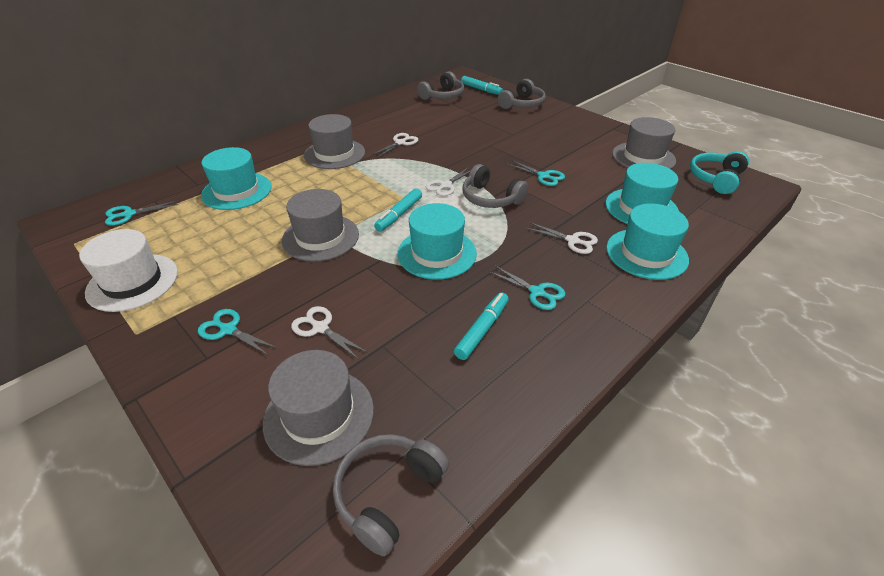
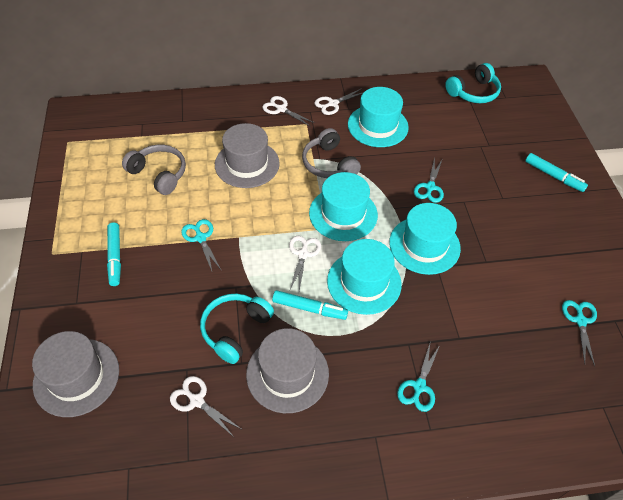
grey hat: [263,350,374,466] [282,189,359,262] [304,114,365,169] [612,117,676,169] = 4 -> [32,331,119,417] [215,123,280,188] [246,328,329,413] = 3
grey headphones: [333,434,449,556] [417,71,464,100] [463,164,528,208] [498,79,546,109] = 4 -> [122,145,186,195] [302,128,361,178] = 2
turquoise headphones: [690,151,749,194] = 1 -> [200,294,274,364] [445,63,501,103] = 2
white hat: [79,229,178,312] = 1 -> none = 0

